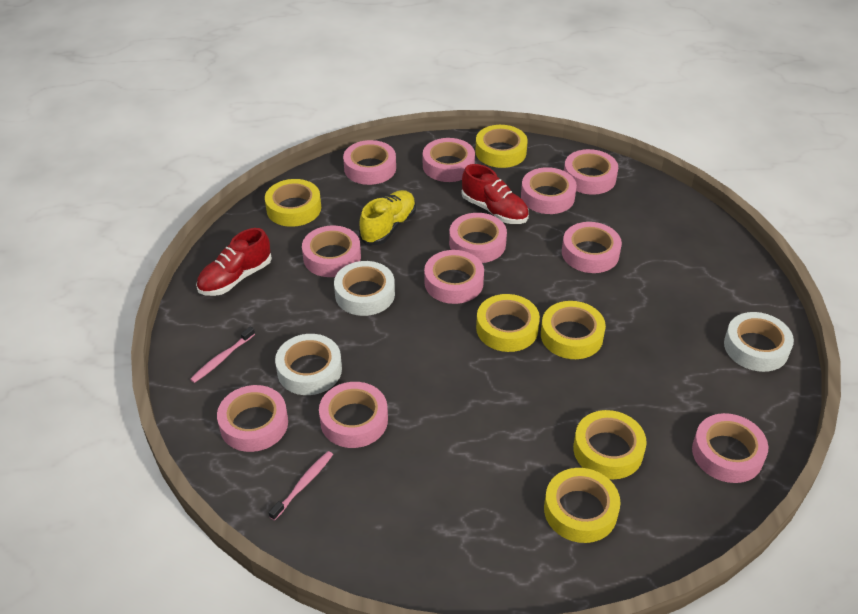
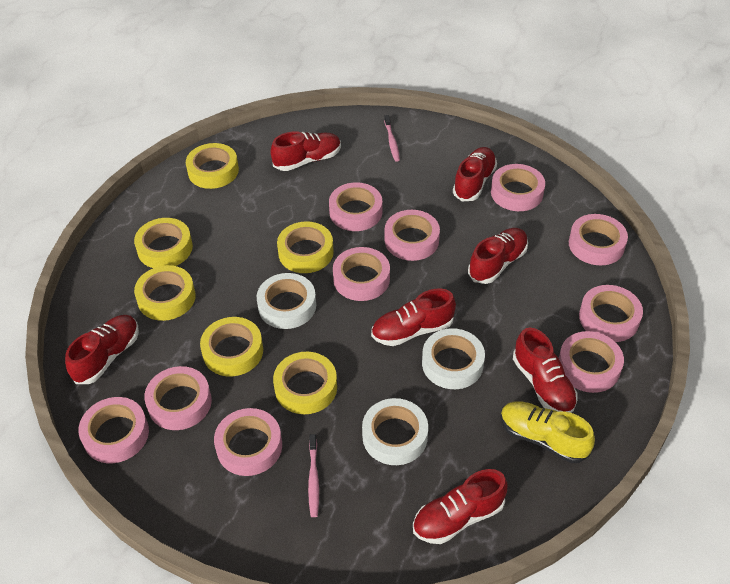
pink tape: [217,385,288,452] [302,226,361,277] [319,382,388,448] [343,140,396,185] [423,138,475,182] [424,250,484,304] [449,213,507,263] [521,167,577,214] [562,222,622,273] [564,149,618,195] [692,413,768,483] = 11 -> [78,397,149,463] [144,366,212,430] [214,408,282,476] [329,182,382,231] [333,247,390,301] [385,210,440,261] [491,164,545,211] [558,331,624,393] [569,214,628,265] [579,285,643,342] = 10
red shoe: [196,228,272,296] [462,164,529,224] = 2 -> [65,315,139,384] [270,131,341,171] [371,288,456,346] [413,469,508,544] [453,147,497,201] [468,228,528,284] [513,328,578,413] = 7

